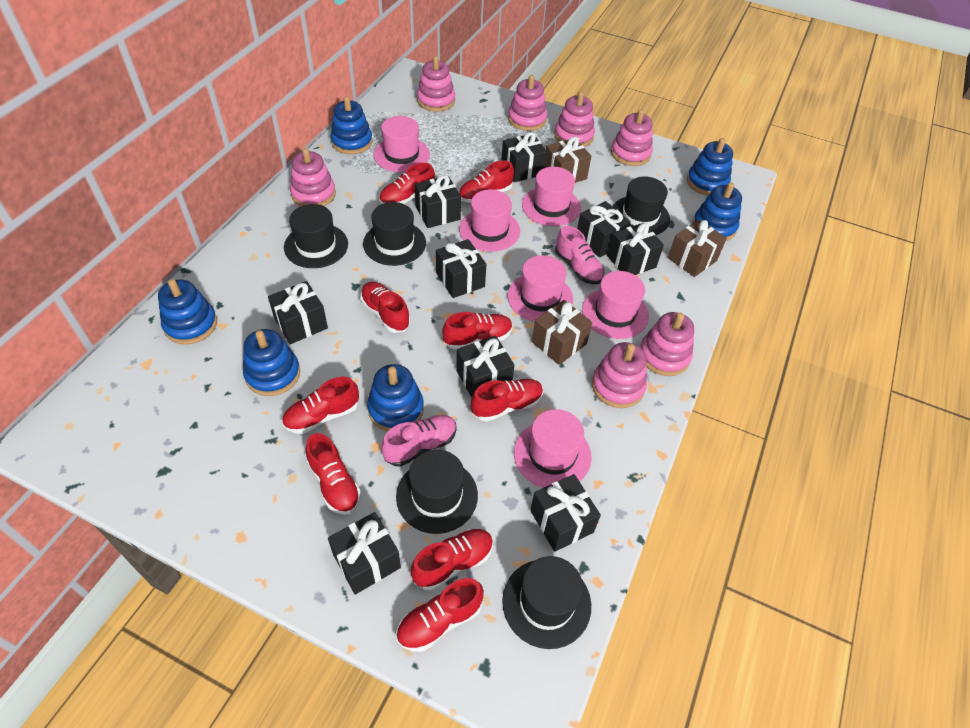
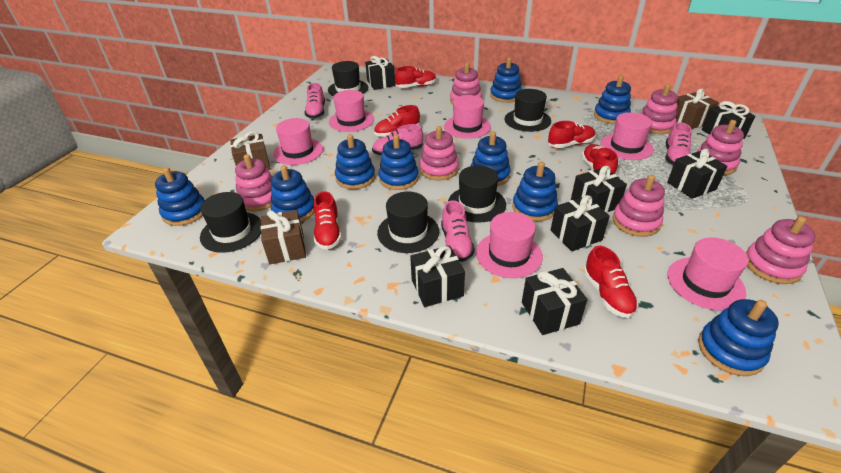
black gift: [268,281,328,344] [328,512,401,595] [415,175,461,228] [436,239,486,298] [456,335,514,397] [501,132,547,182] [530,474,601,552] [577,201,631,258] [607,223,664,275] = 9 -> [365,56,395,90] [410,245,465,307] [522,268,588,335] [551,195,610,251] [571,166,627,213] [667,149,727,199] [702,101,755,139] = 7
blue stacking toy: [158,279,217,344] [243,329,300,396] [331,96,373,154] [367,364,424,432] [687,138,733,196] [692,182,742,241] = 6 -> [155,167,205,226] [271,165,314,222] [335,134,375,189] [378,135,419,190] [471,131,511,186] [490,58,522,103] [512,162,558,221] [594,76,631,124] [698,299,779,376] = 9
pink shoe: [381,415,457,467] [555,226,604,284] = 2 -> [304,83,325,119] [372,124,423,155] [441,200,475,262] [665,122,692,165] = 4
red shoe: [282,377,359,434] [306,433,361,515] [360,282,410,333] [379,163,435,204] [396,578,484,652] [411,529,493,591] [442,312,513,350] [459,160,514,203] [471,379,543,422] = 9 -> [313,191,342,250] [374,105,420,137] [395,66,436,88] [548,121,596,148] [581,144,618,175] [584,246,638,318] = 6

